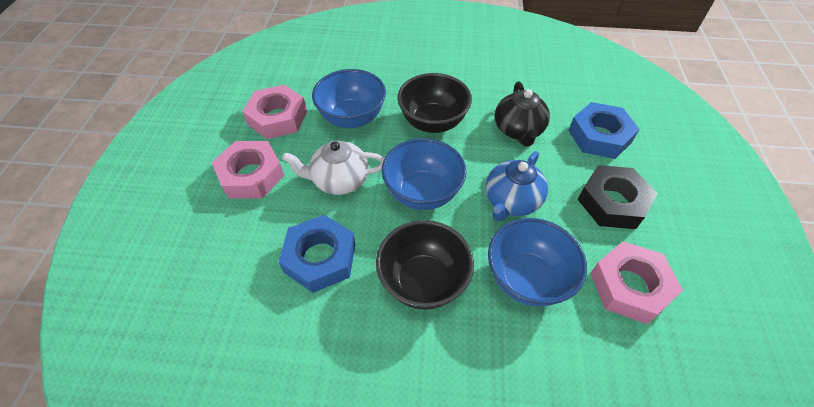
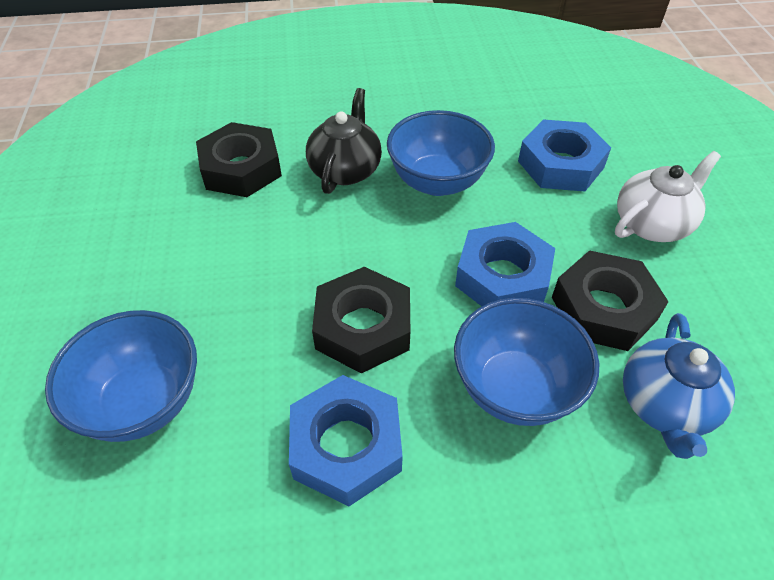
black bowl: [376,220,474,310] [397,73,472,133] = 2 -> none = 0
black nut: [578,165,657,229] = 1 -> [196,122,282,197] [312,267,410,373] [552,250,669,351] = 3
blue nut: [279,215,356,293] [568,102,640,159] = 2 -> [289,375,403,506] [455,222,555,306] [518,120,611,192] = 3
pink nut: [212,141,284,199] [242,85,307,139] [590,241,683,324] = 3 -> none = 0

